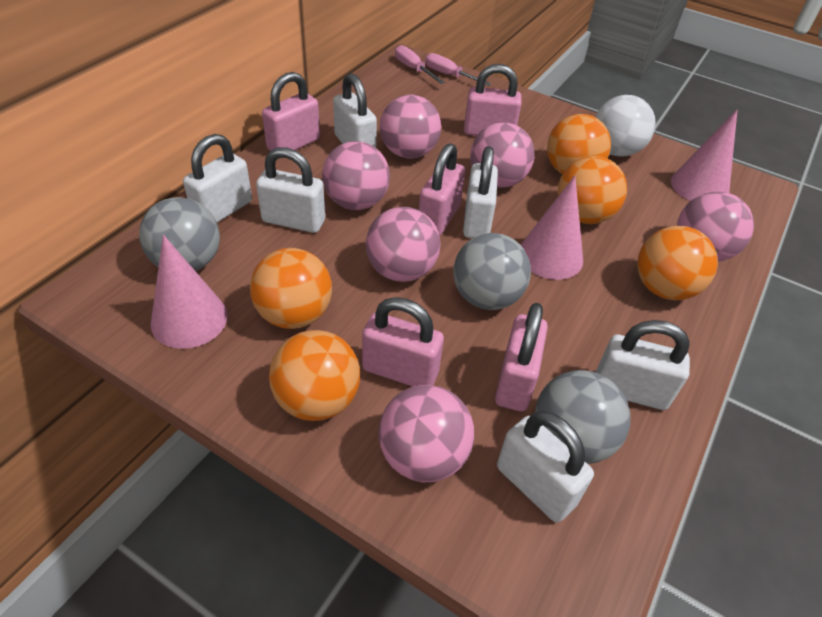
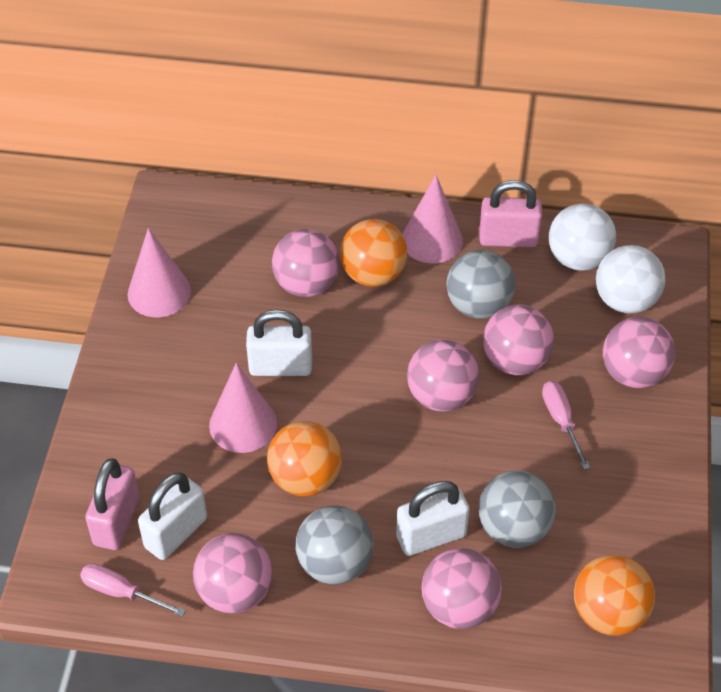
orange ball: [250,248,332,329] [269,330,360,421] [547,114,611,174] [558,156,627,224] [637,226,718,300] = 5 -> [267,421,342,496] [340,219,407,287] [574,554,655,636] = 3
pink padlock: [262,72,320,151] [362,297,444,387] [419,143,466,236] [464,64,522,136] [495,303,548,412] = 5 -> [85,458,140,550] [479,180,542,248] = 2
white ball: [595,95,656,157] = 1 -> [549,203,616,271] [596,245,665,314] = 2
white padlock: [183,134,252,223] [256,147,325,233] [333,73,377,148] [463,146,498,238] [497,411,594,523] [596,320,690,410] = 6 -> [138,472,207,560] [246,309,312,376] [396,481,470,556] = 3

